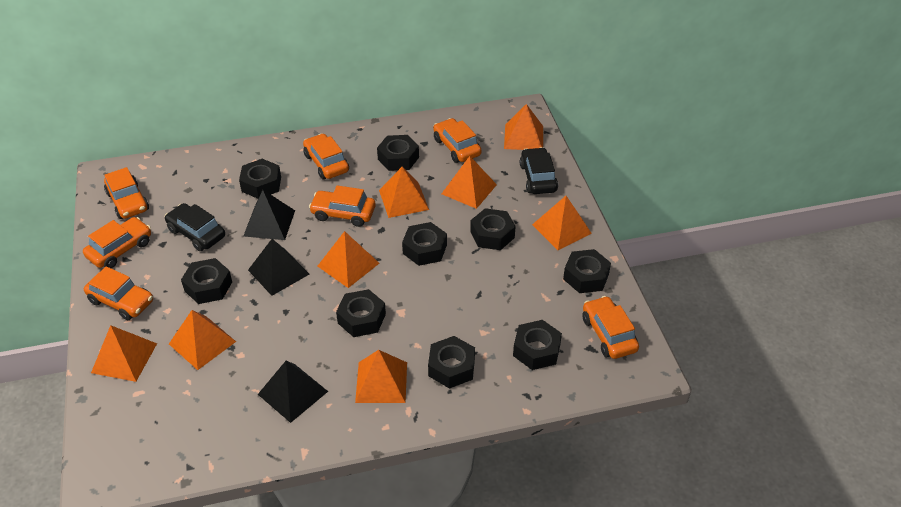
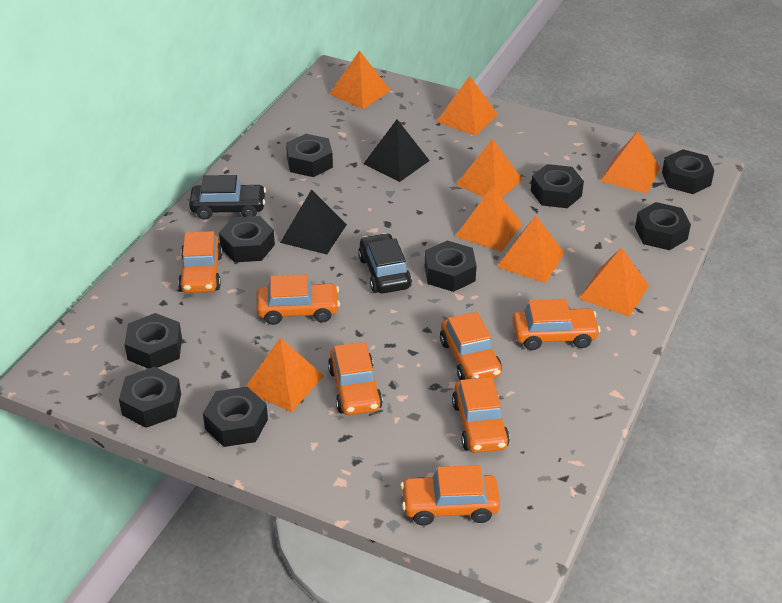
black pyramid: [243,190,295,240] [248,239,309,296] [258,361,328,423] = 3 -> [280,189,347,254] [363,119,430,182] = 2

